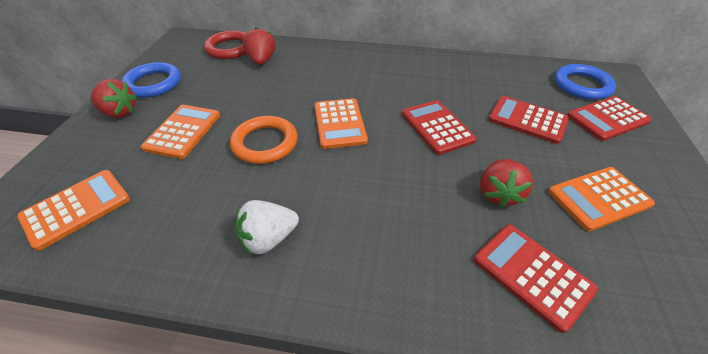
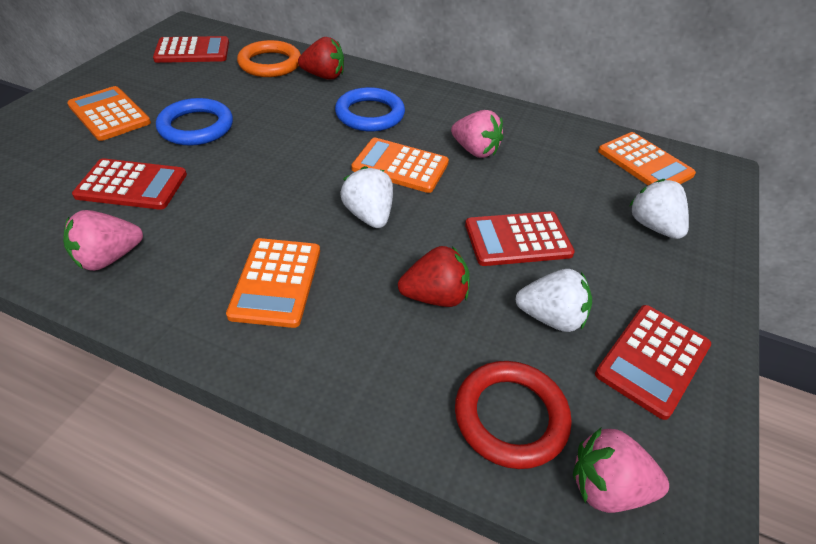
pink strawberry: none = 0 -> [63,210,143,271] [451,110,504,158] [573,428,669,513] = 3
red strawberry: [90,79,137,118] [243,27,275,65] [480,159,533,208] = 3 -> [298,37,344,80] [398,246,470,307] = 2
white strawberry: [236,200,299,255] = 1 -> [340,166,393,228] [515,269,592,332] [630,179,689,239] = 3

